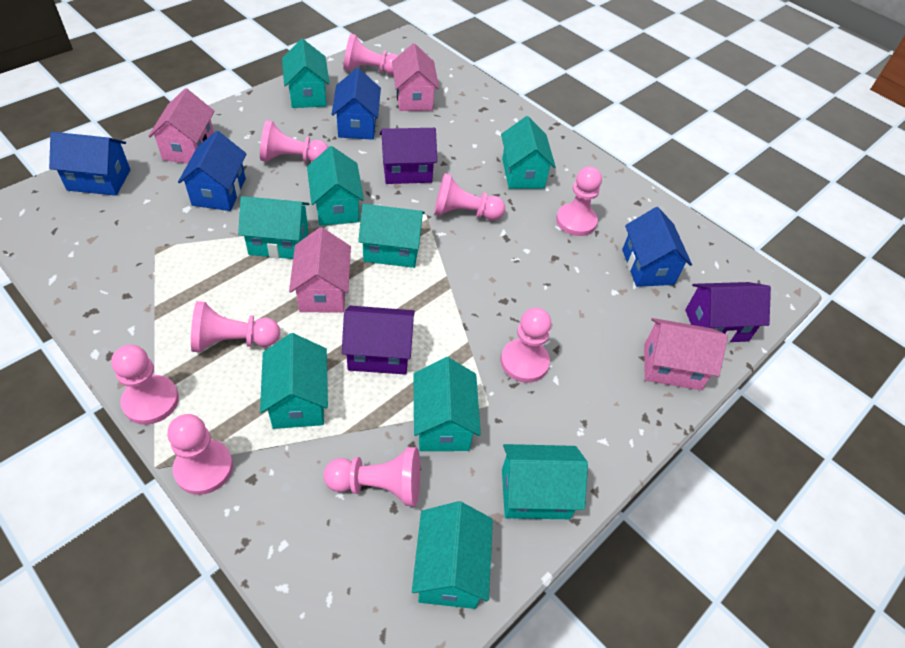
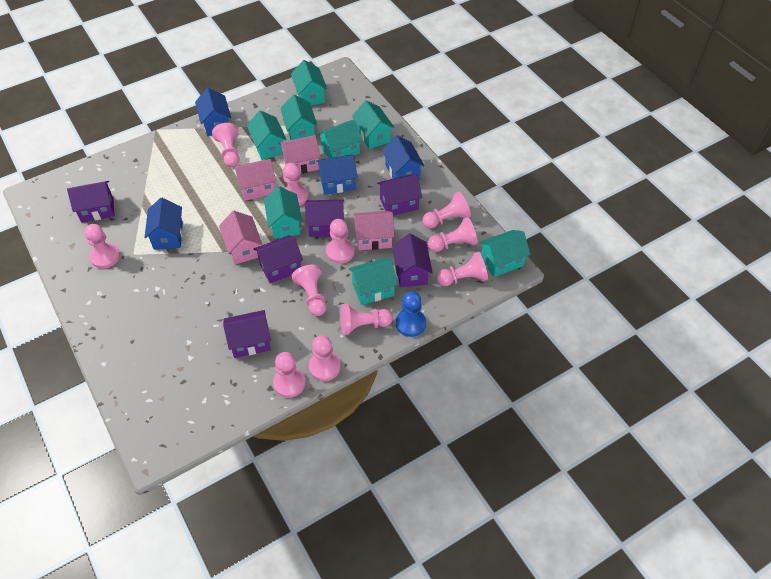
blue pawn: none = 0 -> [396,291,426,337] = 1
pink pawn: [111,345,179,425] [167,414,233,495] [191,301,280,352] [260,120,328,162] [324,447,420,506] [343,34,398,75] [434,173,505,220] [501,308,551,383] [556,167,602,236] = 9 -> [84,224,120,269] [212,123,240,167] [273,352,306,398] [283,163,308,206] [291,264,327,316] [309,335,341,381] [326,219,355,263] [340,304,393,335] [422,192,471,228] [428,217,478,252] [436,252,488,286] = 11
purple house: [342,306,415,375] [380,128,437,184] [685,282,771,343] = 3 -> [67,181,115,223] [223,310,271,358] [254,235,303,283] [305,200,344,237] [377,174,422,216] [392,234,433,287] = 6
turquoise house: [238,196,309,259] [260,333,328,429] [282,39,330,108] [307,146,364,226] [358,204,425,268] [412,501,493,609] [414,357,481,451] [501,116,556,189] [502,444,588,519] = 9 -> [247,110,287,160] [264,186,302,239] [280,94,317,140] [291,60,327,106] [317,120,362,158] [349,258,398,305] [352,100,395,149] [480,230,530,277] = 8

